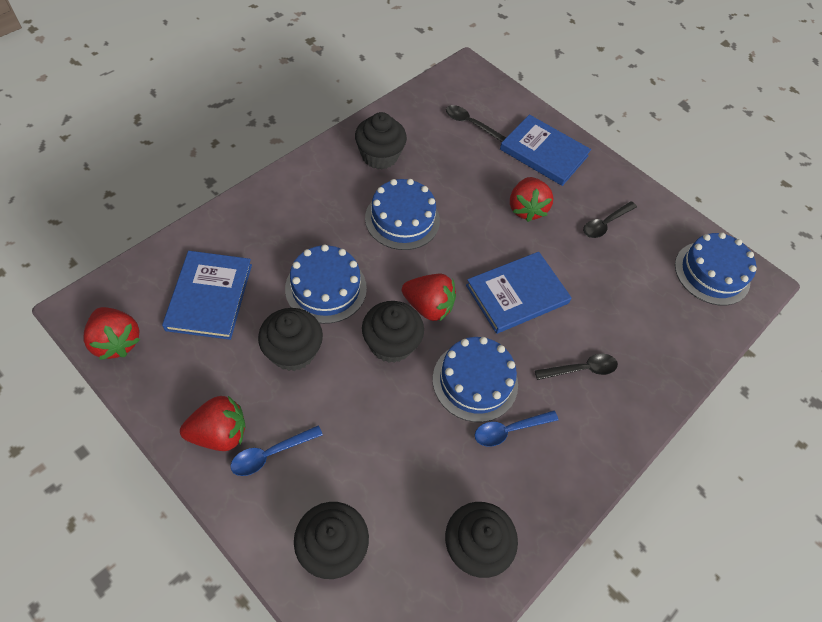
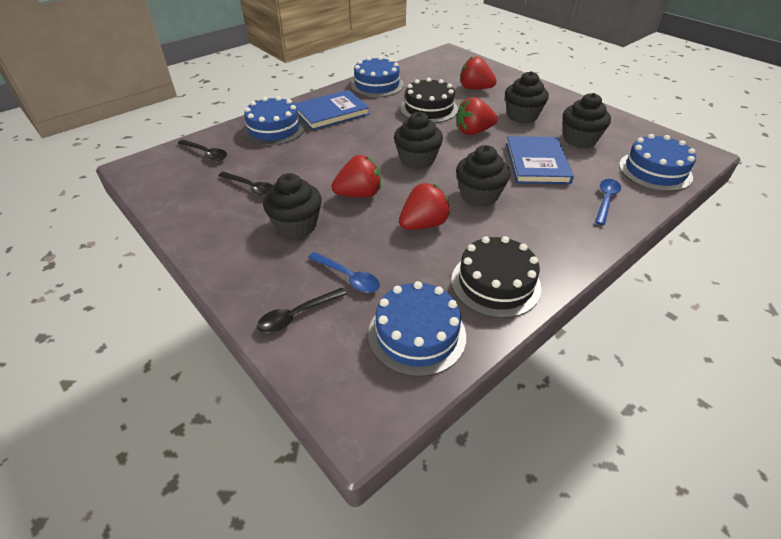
black cake: none = 0 -> [400,78,458,123] [451,236,542,318] = 2
blue book: [162,251,252,340] [466,252,572,334] [500,114,591,186] = 3 -> [294,90,370,130] [506,136,574,184] = 2

